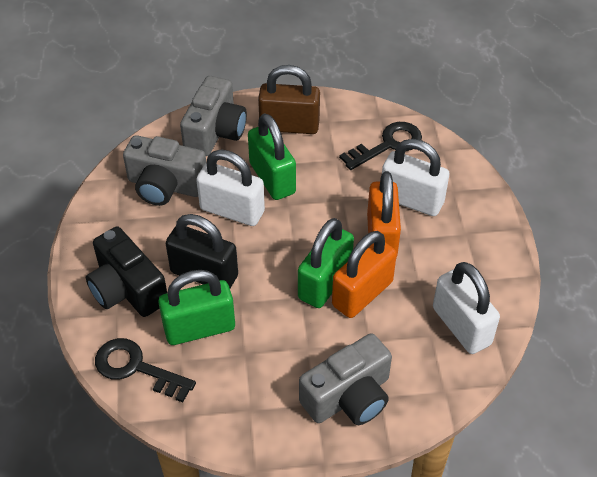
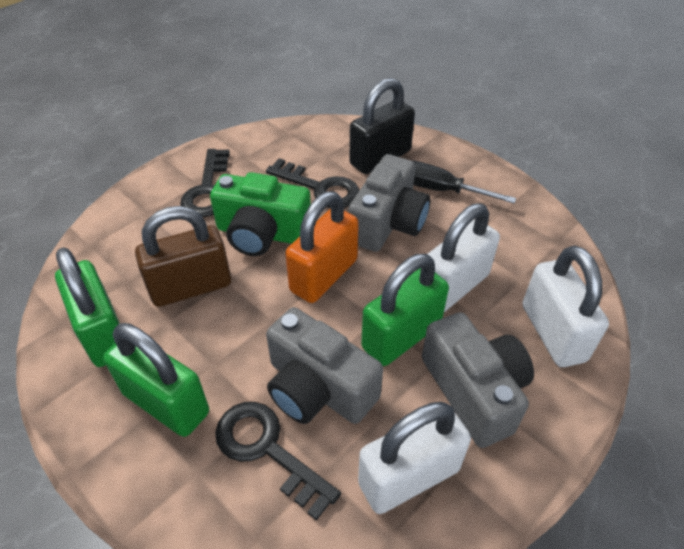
black camera: [86,226,167,317] = 1 -> none = 0
black key: [95,338,196,403] [339,122,422,170] = 2 -> [180,149,230,217] [215,402,341,521] [266,158,360,208] = 3
black screwdriver: none = 0 -> [413,161,516,203] = 1
green camera: none = 0 -> [210,172,311,256] = 1
orange padlock: [332,231,397,318] [367,171,401,258] = 2 -> [285,191,359,303] = 1

